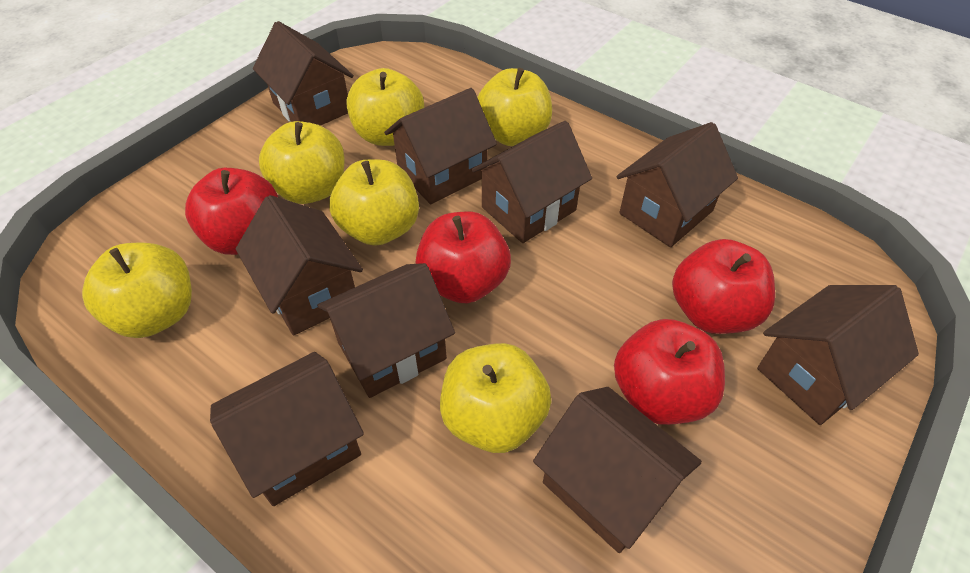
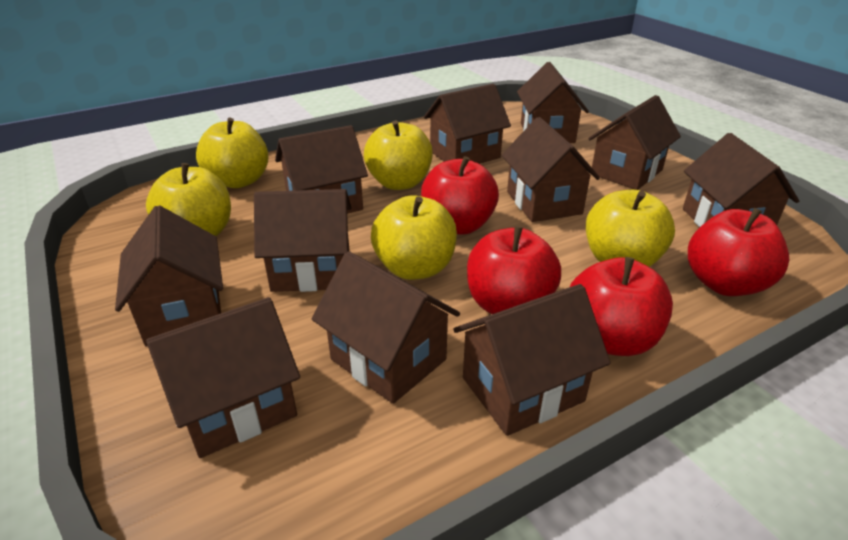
brown house: [210,352,364,506] [236,195,363,335] [253,21,354,126] [317,263,455,398] [384,88,497,204] [472,121,592,243] [533,387,702,553] [616,122,738,247] [757,285,919,425] = 9 -> [115,205,223,346] [146,297,300,458] [254,189,351,292] [275,125,368,214] [312,251,460,404] [424,84,511,164] [453,284,610,436] [502,117,600,222] [517,62,589,143] [588,95,681,190] [683,133,799,227] = 11
yellow apple: [82,242,192,338] [259,121,345,204] [329,159,419,246] [346,68,424,146] [440,343,552,453] [477,68,552,146] = 6 -> [146,163,231,236] [196,118,269,188] [364,120,433,190] [371,195,457,280] [586,190,675,267] = 5

